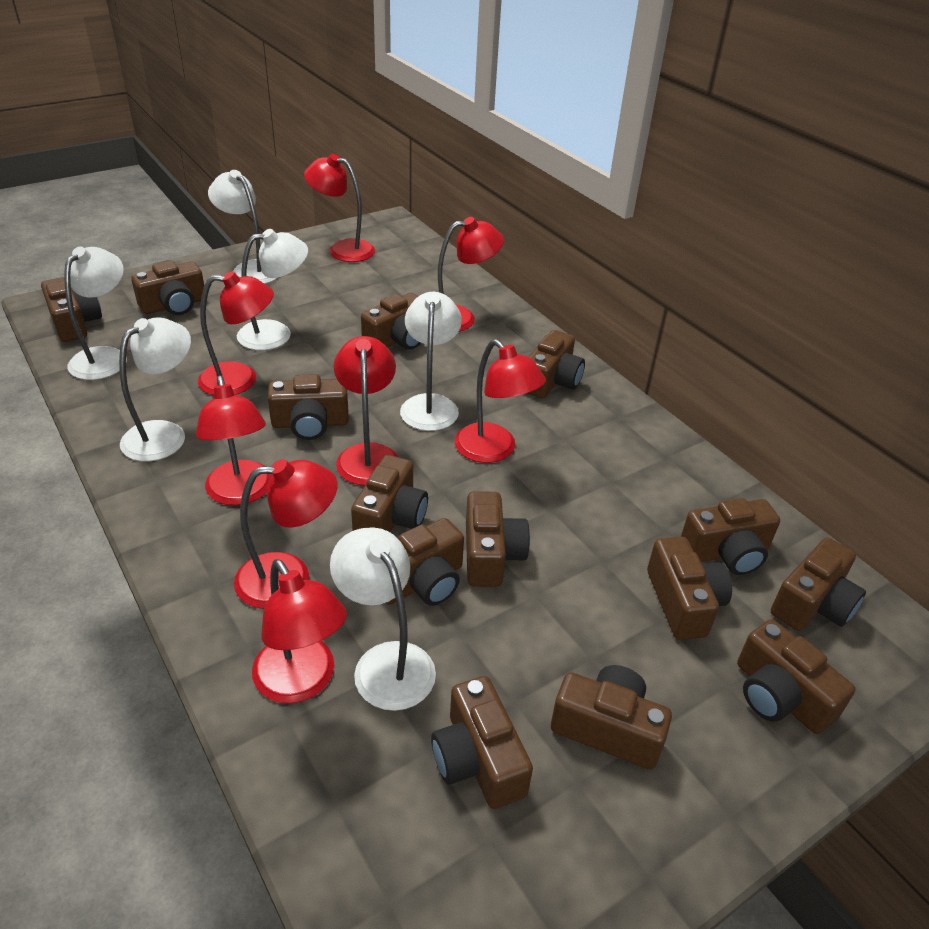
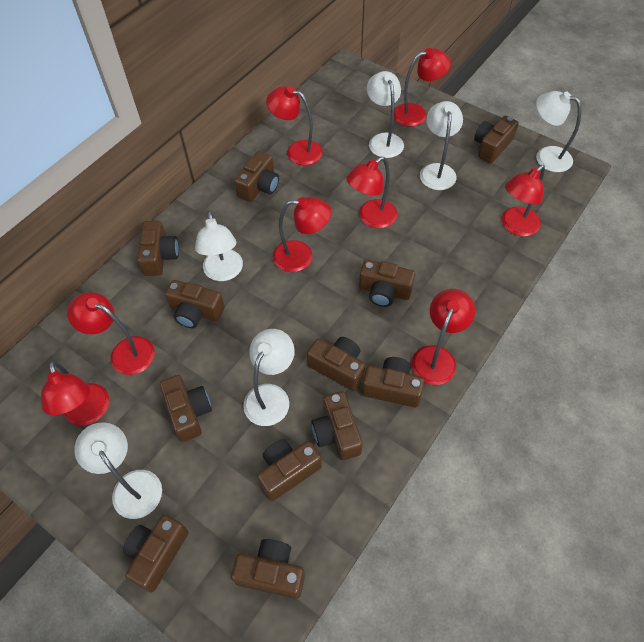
brown camera: [41,277,102,342] [131,260,204,315] [268,374,349,440] [351,455,428,532] [361,293,421,350] [386,518,464,606] [431,676,533,809] [466,491,530,587] [527,330,585,398] [551,665,672,769] [647,537,732,640] [681,498,780,575] [737,619,855,734] [771,538,866,631] = 14 -> [123,515,188,593] [137,221,179,276] [160,375,212,442] [165,280,225,328] [231,539,305,599] [234,151,279,202] [257,439,322,501] [307,337,366,391] [311,391,363,460] [359,259,416,307] [362,357,425,408] [474,116,519,163] = 12

